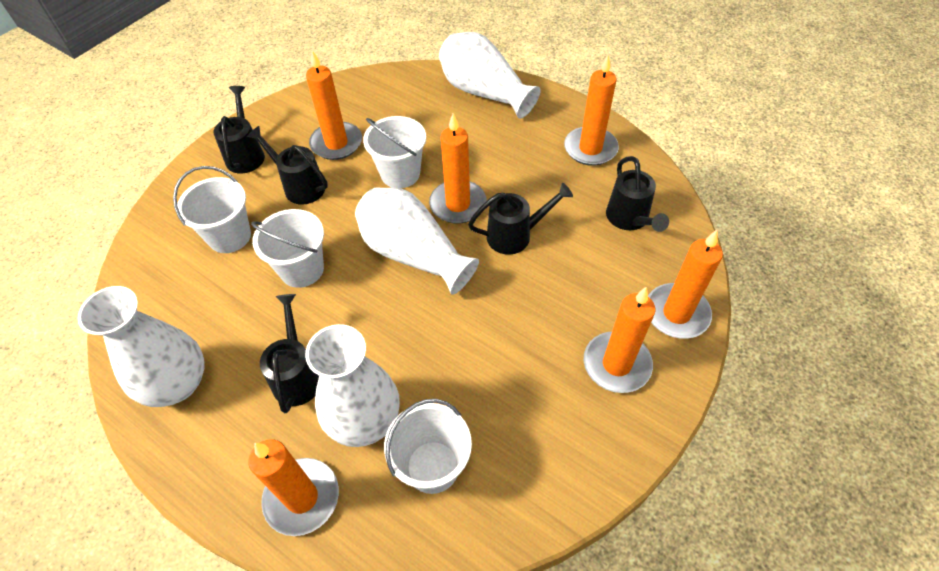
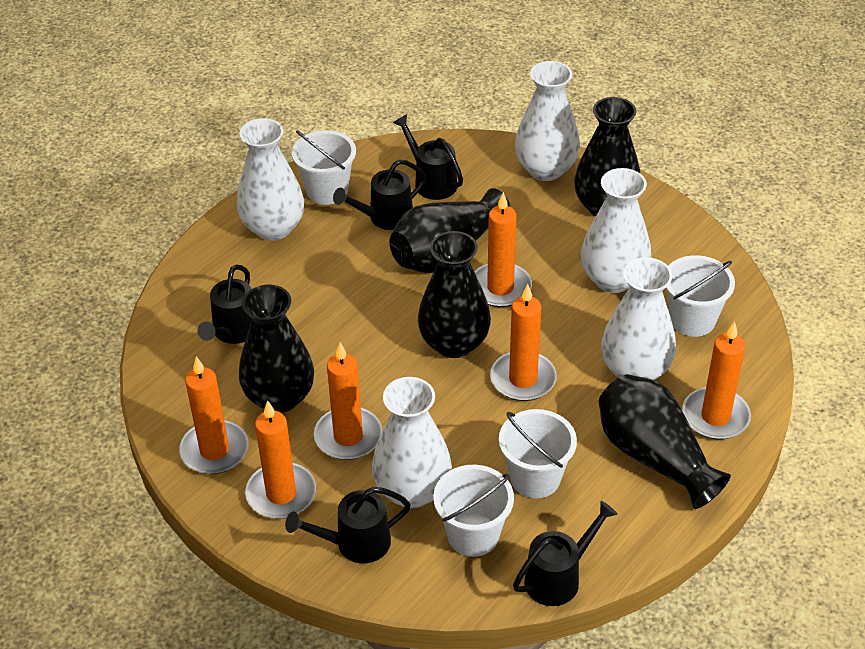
black vase: none = 0 -> [239,285,314,413] [389,188,511,273] [418,231,491,358] [574,97,640,216] [598,374,731,509] = 5
white vase: [78,286,205,407] [305,324,400,447] [355,187,479,295] [439,32,541,119] = 4 -> [237,118,304,241] [372,377,452,508] [515,61,580,181] [581,168,651,293] [601,257,676,380] = 5

